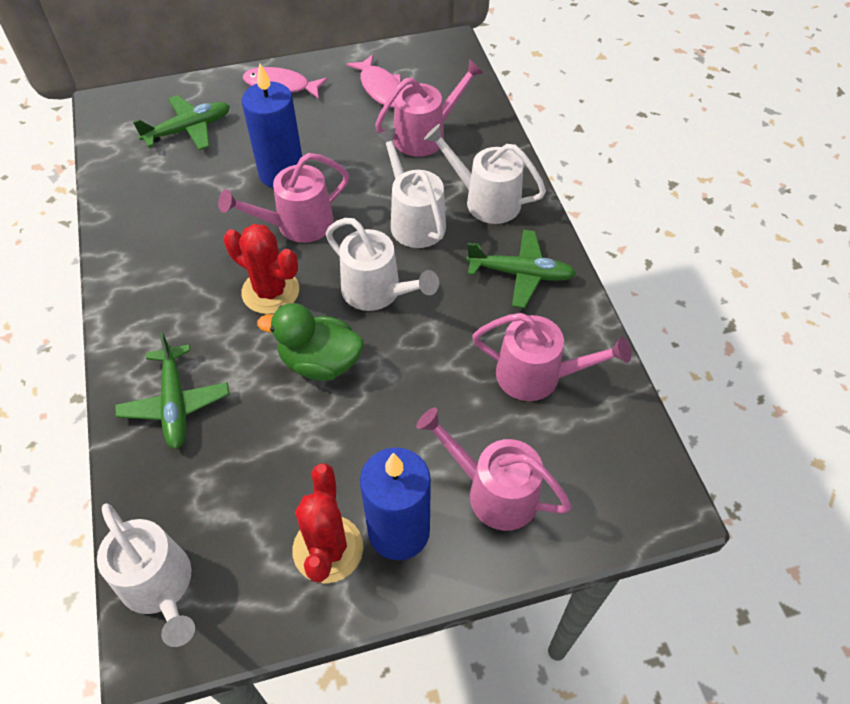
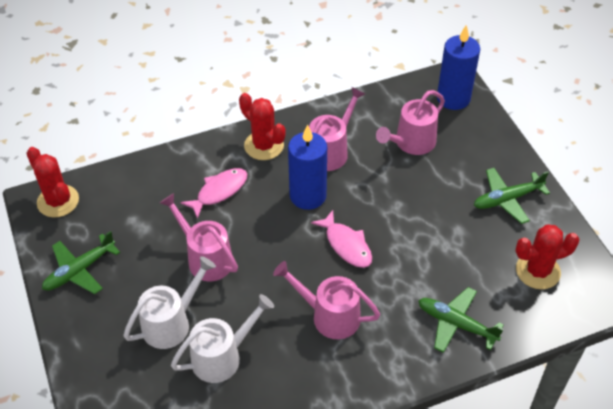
green duck: [257,303,363,381] = 1 -> none = 0
red cactus: [223,224,299,314] [292,463,363,583] = 2 -> [26,147,79,217] [239,93,286,160] [515,224,580,289] = 3
white watering can: [97,504,195,647] [326,218,439,311] [376,128,446,248] [424,124,546,224] = 4 -> [123,256,216,349] [171,294,274,383] = 2

